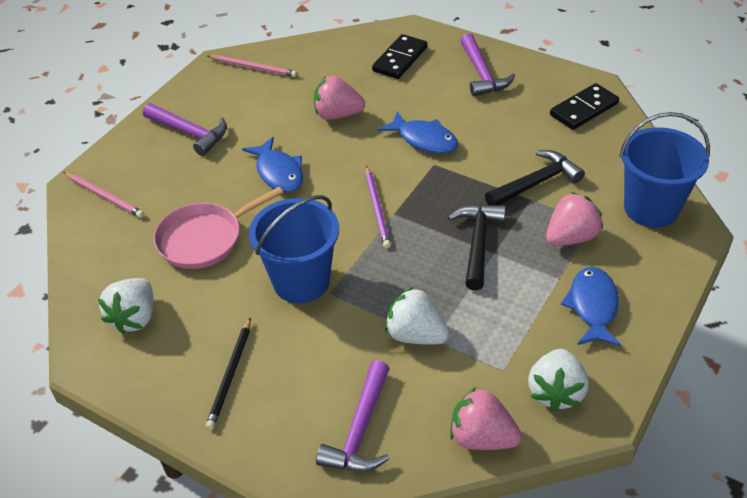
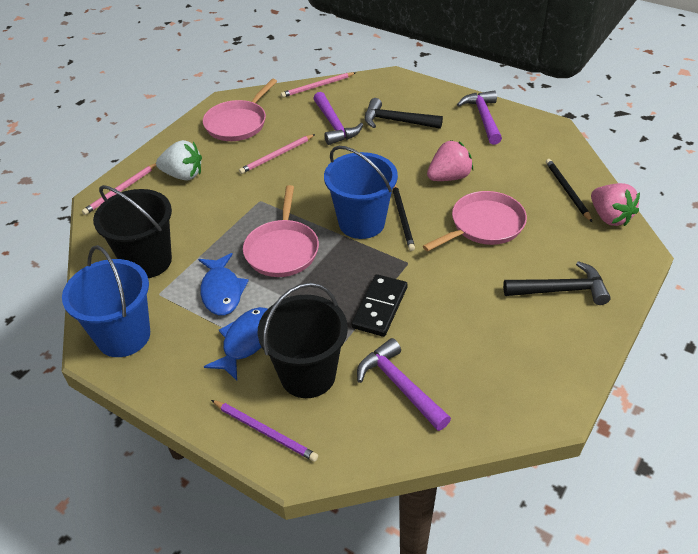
black bucket: none = 0 -> [93,185,172,278] [258,283,348,398] = 2
black domino: [372,34,427,79] [550,83,619,130] = 2 -> [351,274,407,337] = 1
black pencil: [206,318,251,430] = 1 -> [392,184,415,251] [546,159,592,222] = 2
blue fish: [242,137,303,192] [378,111,458,154] [561,267,622,347] = 3 -> [198,253,249,315] [204,307,267,381] = 2
pink pan: [154,187,283,269] = 1 -> [203,79,277,141] [243,185,319,277] [423,191,527,251] = 3
pink pencil: [64,172,144,218] [208,55,297,77] = 2 -> [82,163,156,215] [239,134,315,174] [281,72,356,98] = 3
pink strawberry: [314,76,365,120] [450,387,522,450] [546,192,603,246] = 3 -> [427,140,473,181] [591,183,640,226] = 2
white strawberry: [98,278,153,334] [385,287,449,344] [528,349,589,412] = 3 -> [156,140,202,181] = 1

